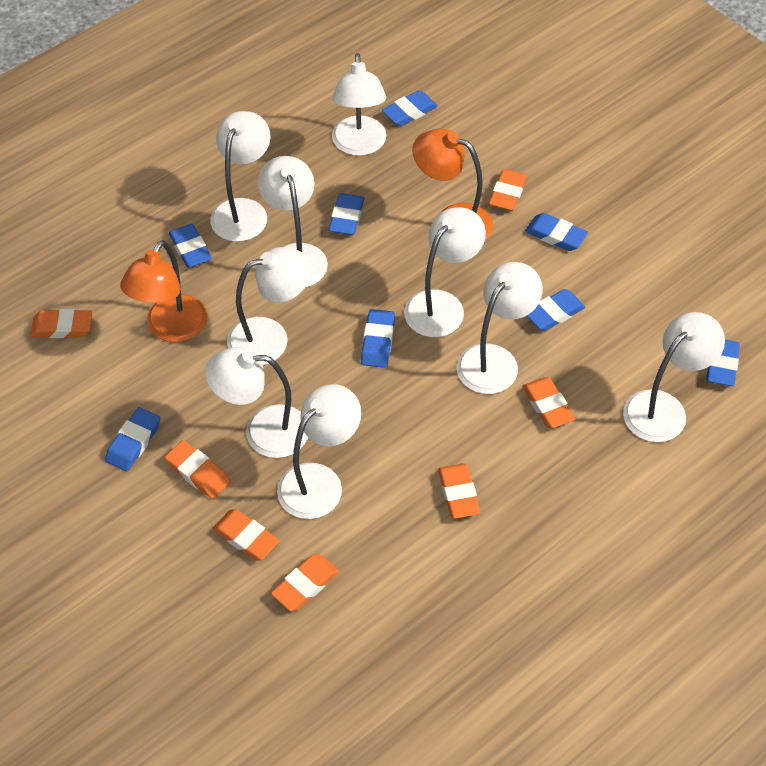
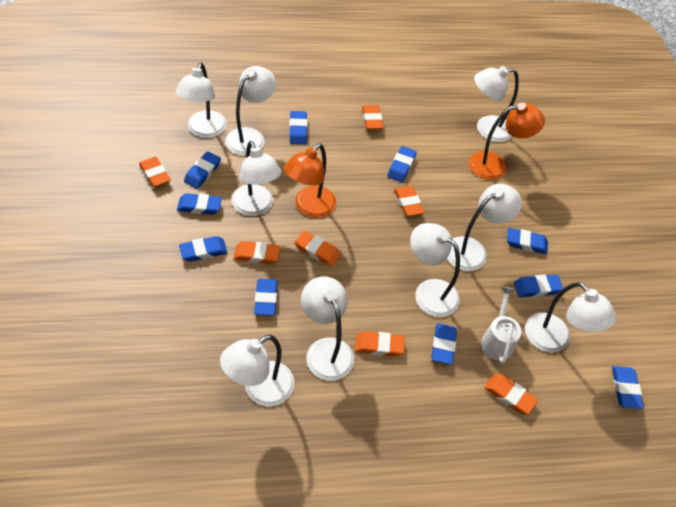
blue eraser: [105,407,160,471] [169,224,212,268] [329,193,364,235] [361,309,395,368] [382,90,438,126] [525,213,588,251] [527,289,585,331] [706,340,740,386] = 8 -> [177,193,222,215] [179,236,228,262] [184,151,221,189] [254,279,278,316] [289,111,308,144] [387,146,417,182] [431,323,457,365] [507,228,548,254] [514,274,563,297] [612,366,644,409] = 10
white watering can: none = 0 -> [481,286,522,364] = 1

